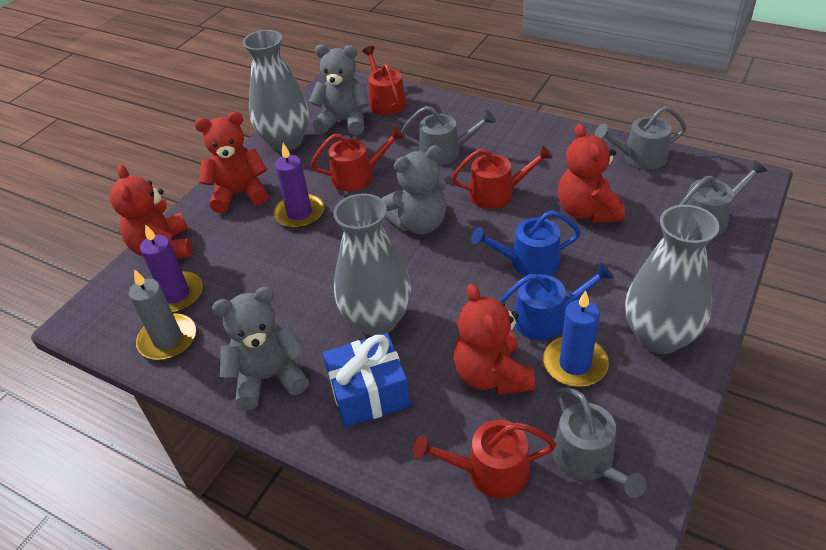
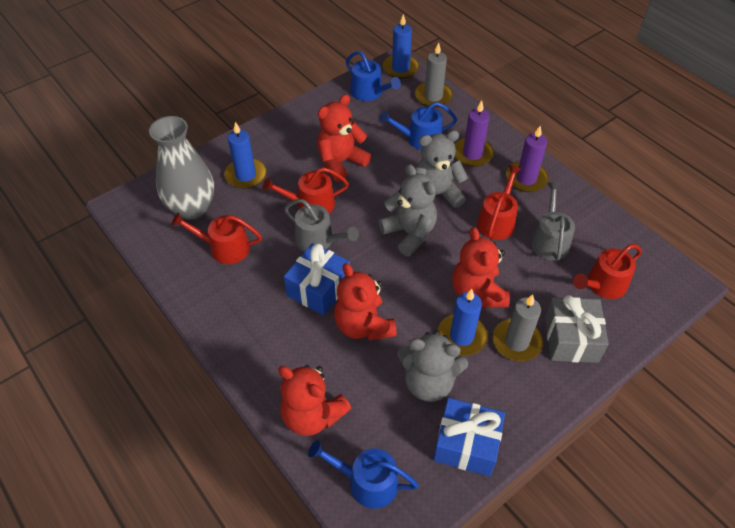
blue candle: [543,290,609,387] = 1 -> [224,122,266,189] [383,14,419,79] [438,289,487,356] = 3
blue gift: [323,333,410,427] = 1 -> [284,243,350,316] [433,398,505,476] = 2
blue watering can: [471,210,581,276] [499,263,613,340] = 2 -> [308,440,419,509] [346,51,401,101] [379,102,457,150] = 3
grey candle: [129,269,196,360] = 1 -> [415,42,453,108] [493,294,543,361] = 2
grey gift: none = 0 -> [545,295,609,363] = 1
grey vase: [243,30,309,152] [333,194,411,336] [625,205,719,354] = 3 -> [149,116,214,220] = 1
grey watering can: [401,106,496,165] [552,388,647,498] [595,106,687,170] [679,160,767,237] = 4 -> [284,199,359,251] [531,183,575,261] = 2

